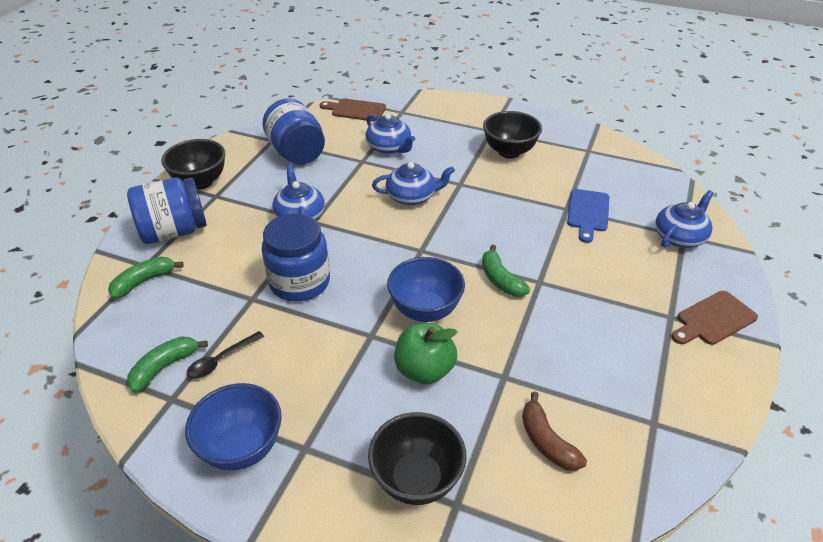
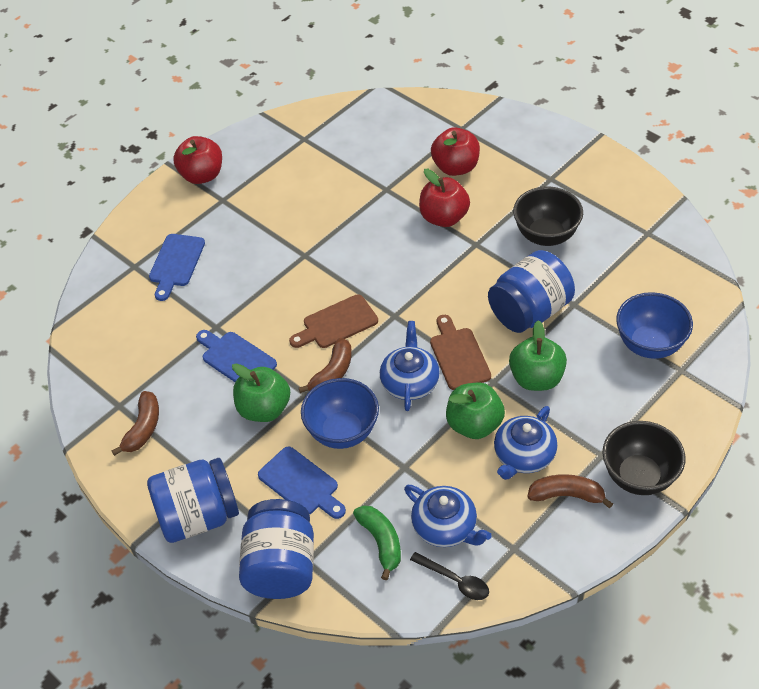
black bowl: [161,139,225,190] [368,412,467,505] [483,111,542,158] = 3 -> [513,187,583,246] [602,421,685,495] = 2
blue cutting board: [567,189,609,243] = 1 -> [149,234,205,301] [196,330,277,382] [258,447,346,519] = 3
blue teapot: [272,165,325,220] [366,113,415,154] [372,162,455,205] [655,190,713,248] = 4 -> [380,321,440,411] [404,485,492,547] [494,406,558,480] = 3
brown banana: [522,391,587,471] = 1 -> [112,391,159,456] [299,338,352,393] [527,474,613,509] = 3
green apple: [394,323,458,384] = 1 -> [232,363,290,422] [446,383,505,439] [509,320,567,391] = 3
green banana: [108,257,184,299] [127,337,208,393] [482,245,530,297] = 3 -> [353,505,401,580] = 1
red apple: none = 0 -> [173,136,222,184] [419,169,470,227] [431,127,480,176] = 3

